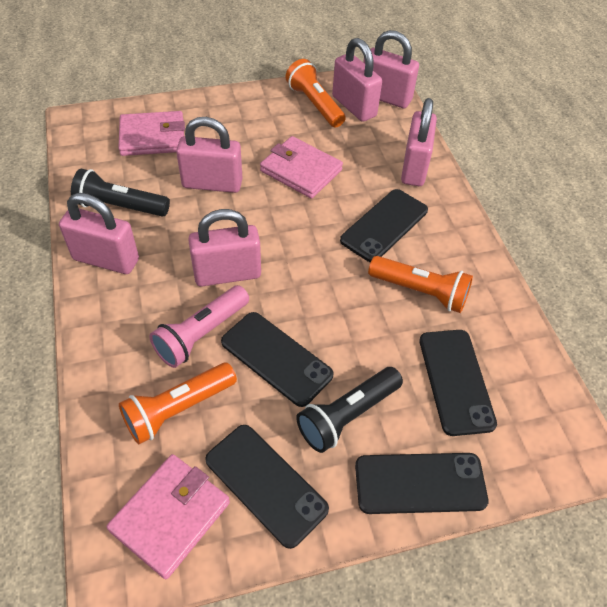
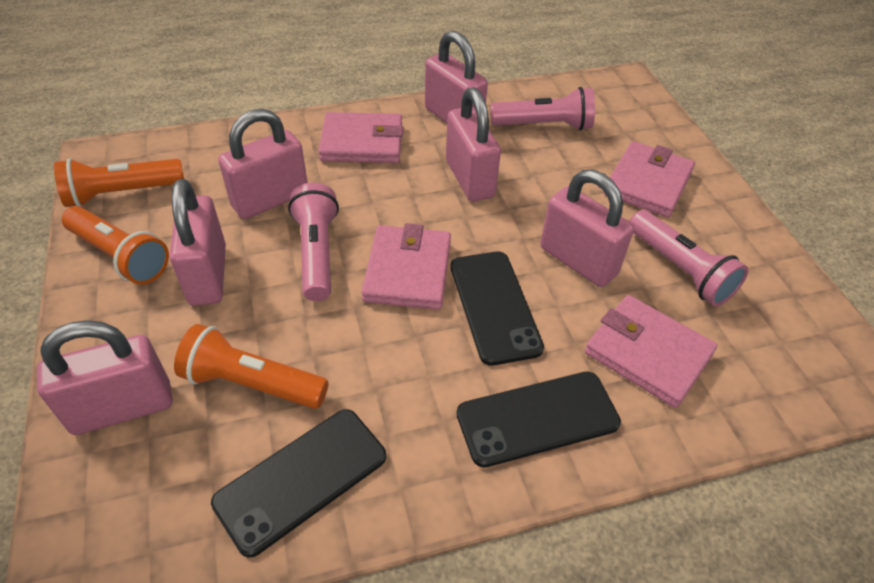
black flashlight: [71,169,170,217] [296,367,403,453] = 2 -> none = 0
black phone: [205,425,329,549] [221,312,334,407] [340,189,428,262] [355,453,488,514] [419,330,497,436] = 5 -> [211,409,386,558] [451,251,544,366] [456,371,621,468] = 3
pink flashlight: [149,285,249,368] = 1 -> [288,183,339,301] [491,87,595,130] [630,210,748,306] = 3
pink wallet: [106,454,230,579] [118,111,185,156] [260,136,343,199] = 3 -> [318,112,403,163] [361,223,451,309] [585,295,717,408] [604,141,695,217] = 4

